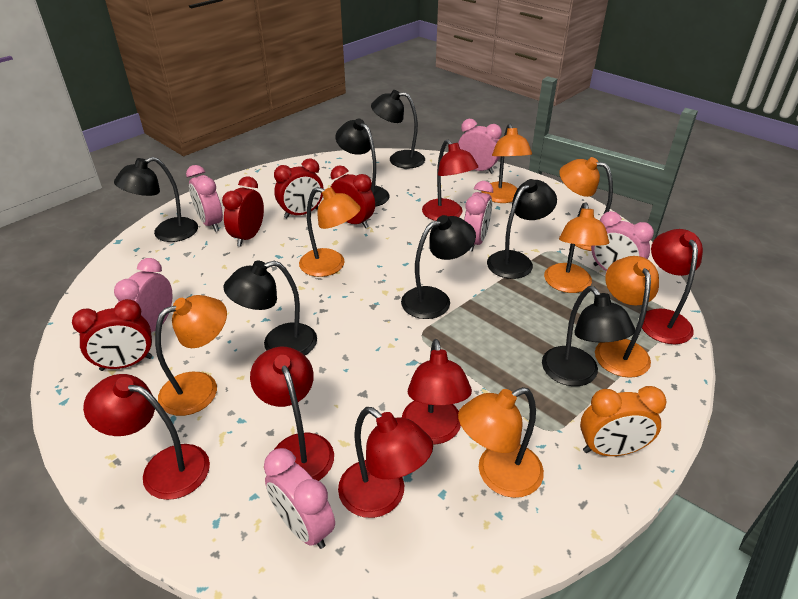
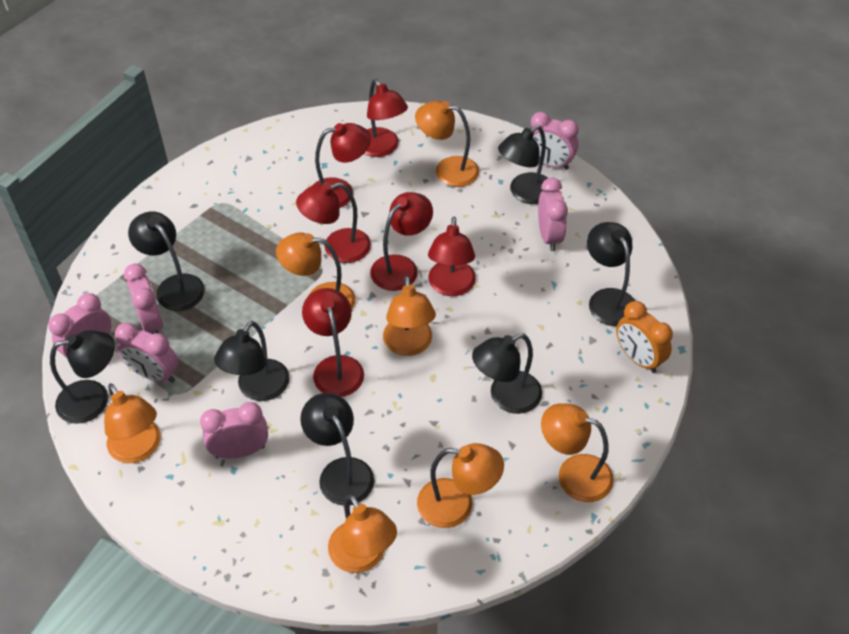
red clock: [72,299,152,371] [222,176,264,247] [274,158,324,219] [331,165,375,228] = 4 -> none = 0

